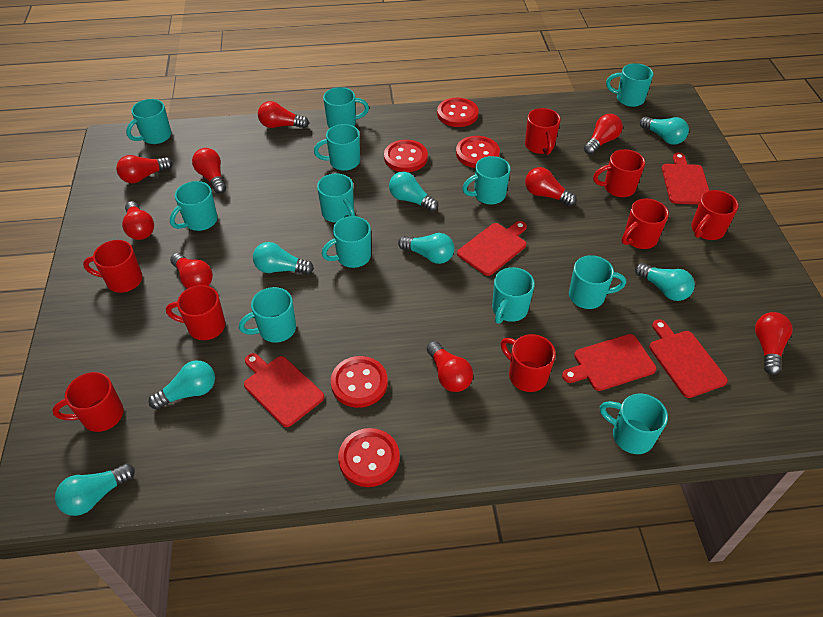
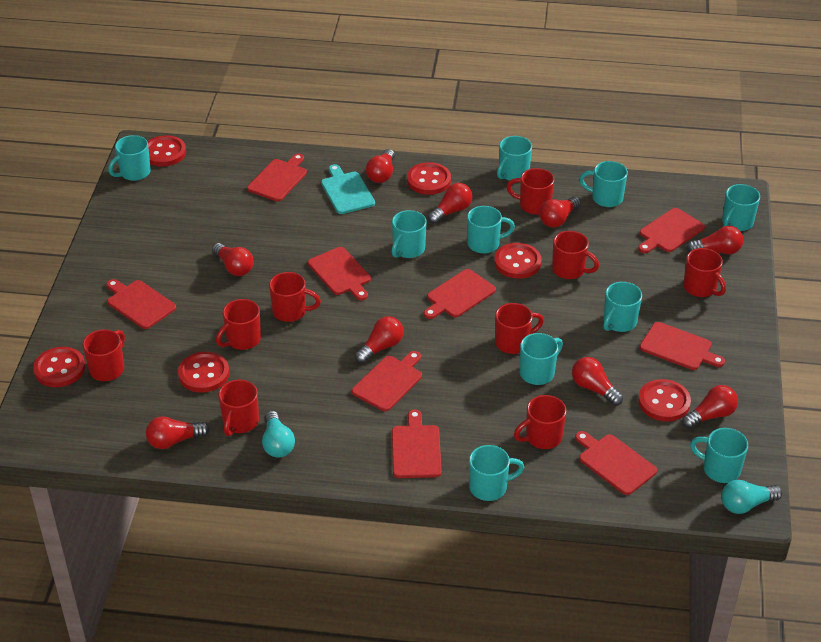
red button: [331,356,388,408] [338,428,400,487] [384,140,428,172] [437,98,479,127] [456,136,500,168] = 5 -> [33,347,85,387] [147,135,186,167] [178,352,229,393] [407,162,451,195] [494,243,542,279] [638,379,691,421] = 6
red cutting board: [244,353,324,427] [457,221,527,276] [562,334,657,391] [649,319,728,398] [662,152,709,204] = 5 -> [106,279,176,329] [247,154,307,201] [308,247,371,300] [352,351,422,411] [392,410,442,478] [424,269,496,319] [575,431,657,495] [638,208,705,253] [640,322,725,370] = 9
red mug: [52,372,124,432] [83,240,143,293] [166,285,225,340] [501,334,556,392] [525,108,561,155] [593,149,645,197] [622,198,669,249] [691,190,739,240] = 8 -> [83,329,125,381] [216,299,261,350] [218,380,259,436] [269,272,321,322] [495,303,544,354] [506,168,554,215] [514,395,566,449] [552,231,599,279] [683,248,726,297] = 9
turquoise cutting board: none = 0 -> [321,164,375,214] = 1
turquoise light bulb: [55,463,135,516] [148,360,215,410] [253,242,314,275] [389,172,438,212] [398,233,454,264] [635,263,695,301] [640,116,689,145] = 7 -> [262,411,295,458] [721,480,782,514] = 2
turquoise mug: [126,99,171,144] [170,181,218,231] [239,287,296,343] [314,124,360,171] [317,174,355,223] [321,216,371,268] [323,87,369,128] [462,156,511,204] [492,267,535,324] [569,255,626,309] [600,394,668,454] [606,63,654,107] = 12 -> [108,135,151,181] [392,210,427,258] [467,206,515,254] [469,445,524,501] [497,136,532,181] [520,333,563,385] [579,161,628,207] [603,282,642,332] [690,428,748,483] [722,184,760,231] = 10

